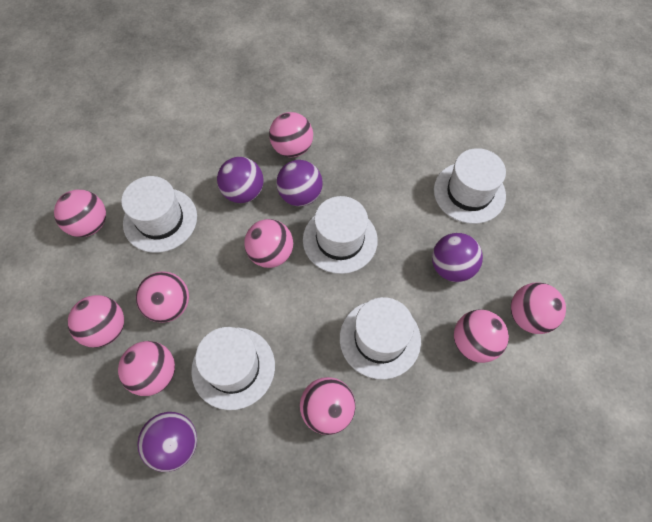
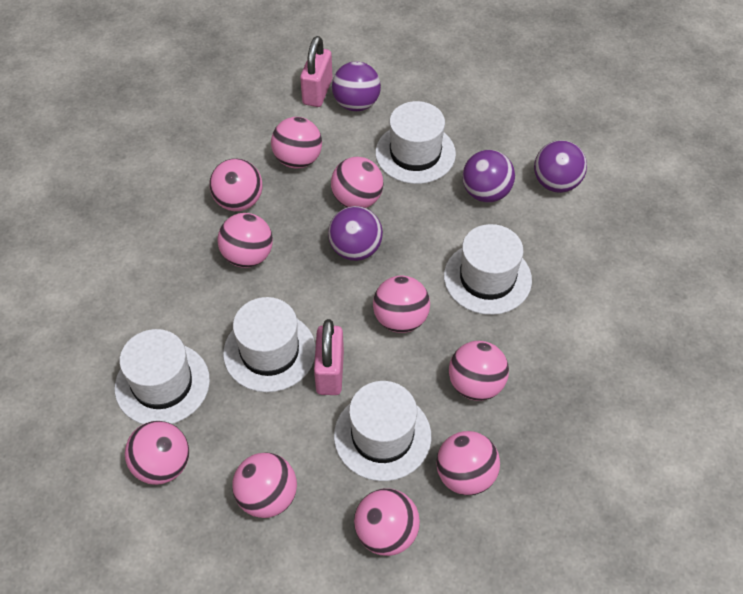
pink ball: [54,190,106,237] [68,295,124,348] [118,341,175,396] [136,271,189,323] [244,219,293,268] [269,112,313,157] [300,377,355,435] [454,309,509,363] [511,282,566,334] = 9 -> [125,421,189,485] [209,158,262,211] [217,213,273,268] [232,452,297,518] [271,117,322,168] [331,157,384,208] [354,488,420,556] [373,276,430,333] [436,431,500,495] [449,341,509,401] = 10
pink padlock: none = 0 -> [300,36,333,107] [314,319,344,395] = 2

